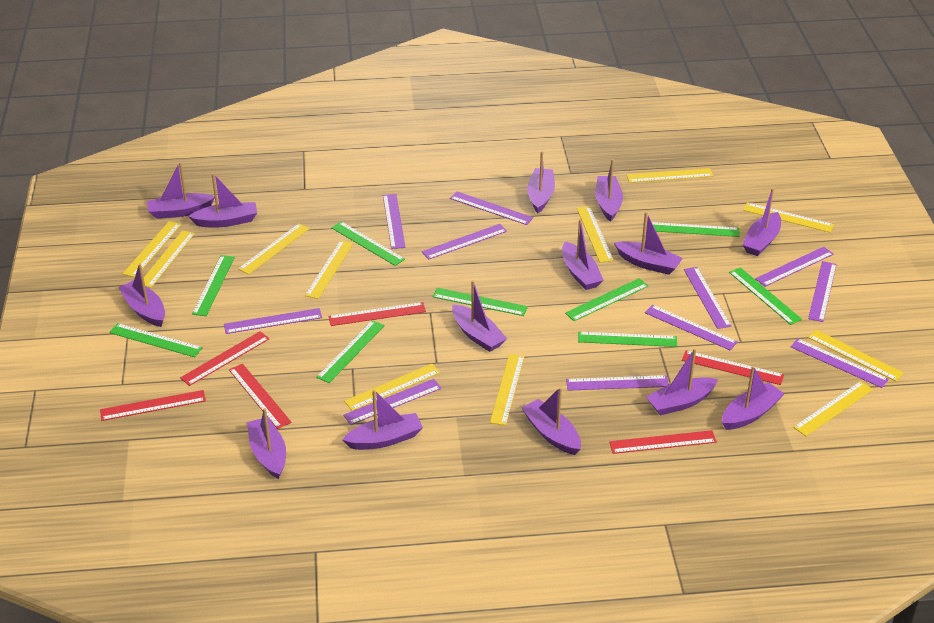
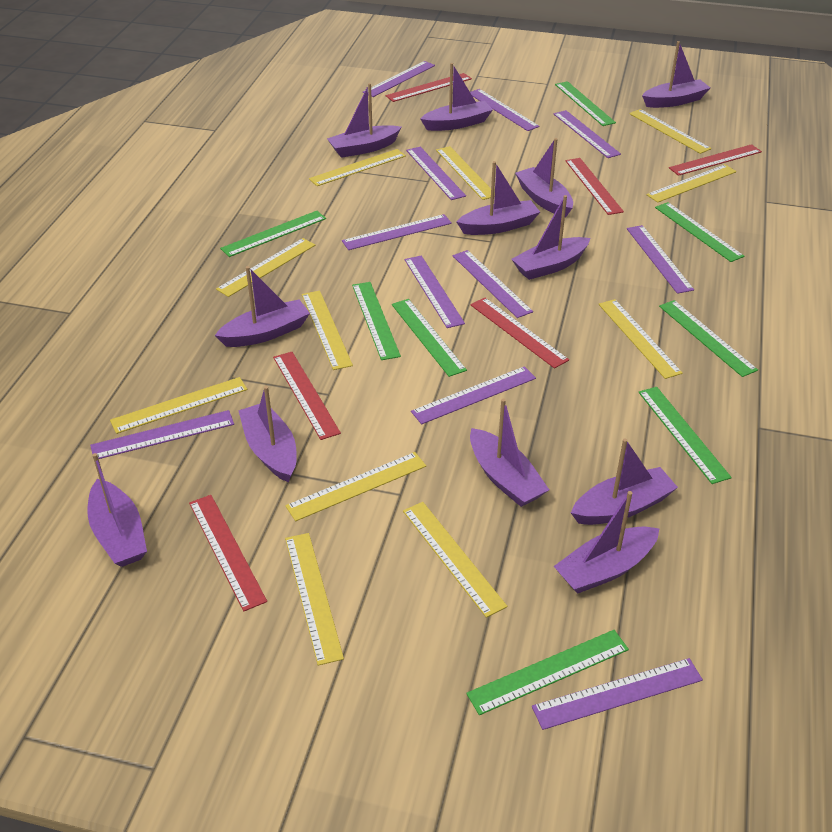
green ruler: [109,323,203,357] [192,255,235,316] [316,320,385,383] [331,221,405,266] [432,288,528,316] [565,278,648,321] [578,332,677,347] [652,222,740,237] [729,267,802,325] = 9 -> [220,211,326,257] [352,282,401,360] [392,299,467,377] [466,630,629,715] [555,81,616,126] [639,387,732,484] [655,202,744,262] [659,300,758,377] = 8
purple boat: [118,264,165,327] [147,162,215,219] [188,173,257,227] [247,408,286,479] [342,390,423,450] [452,280,507,352] [522,387,581,455] [527,151,555,213] [562,219,604,290] [595,159,623,222] [614,212,683,275] [646,348,718,416] [722,366,785,430] [742,188,781,256] = 14 -> [87,453,147,567] [215,266,310,347] [238,386,297,483] [327,83,401,158] [420,63,493,131] [457,161,540,235] [470,399,549,507] [511,195,590,280] [515,138,573,217] [554,491,660,594] [571,438,678,525] [642,41,710,108] = 12

